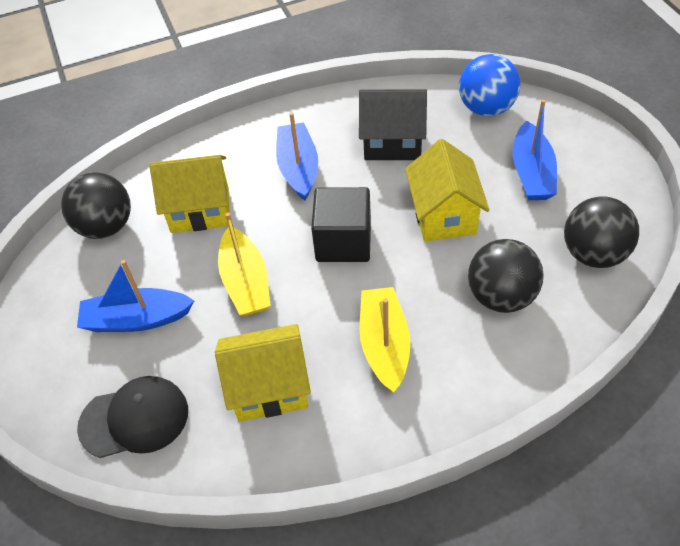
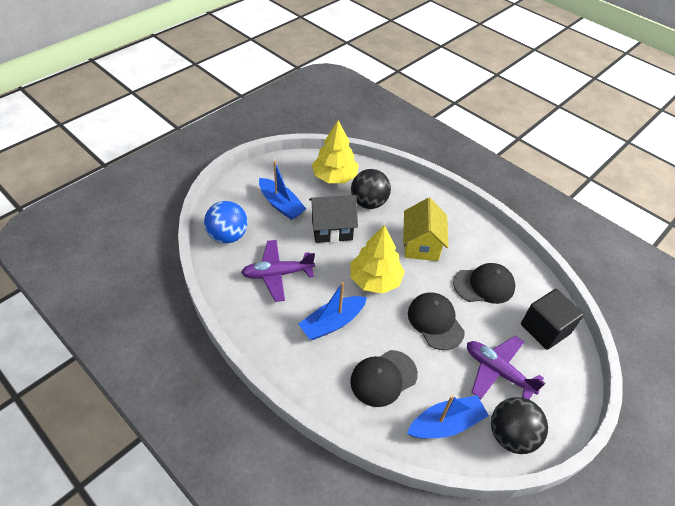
black ball: [61,172,131,239] [468,239,544,313] [564,196,639,268] = 3 -> [351,169,391,209] [491,397,548,454] = 2
black cap: [77,376,188,458] = 1 -> [350,350,418,407] [408,292,465,350] [453,263,515,304] = 3
purple plane: none = 0 -> [241,240,315,302] [467,336,545,400] = 2
yellow boat: [218,213,271,316] [360,287,410,392] = 2 -> none = 0
yellow house: [149,155,229,233] [215,324,311,422] [405,139,490,241] = 3 -> [403,198,448,261] = 1
yellow tree: none = 0 -> [312,120,359,183] [351,225,405,294] = 2

